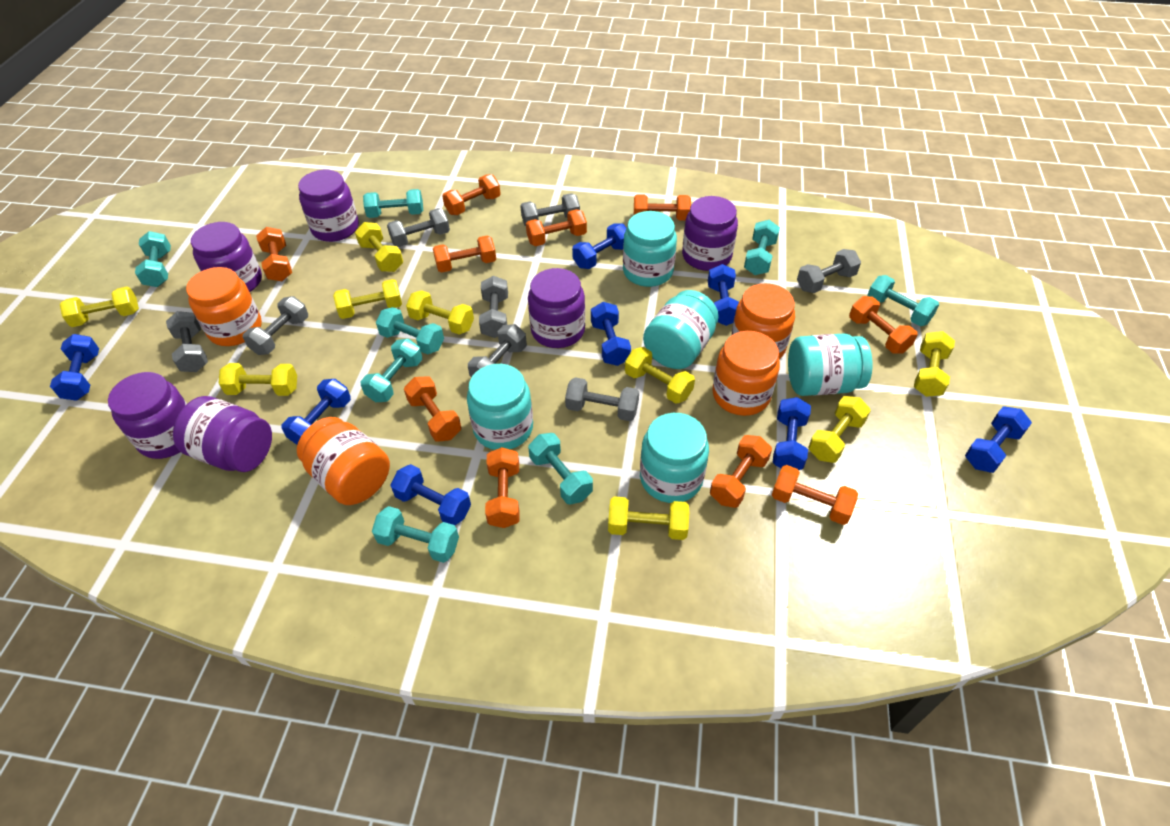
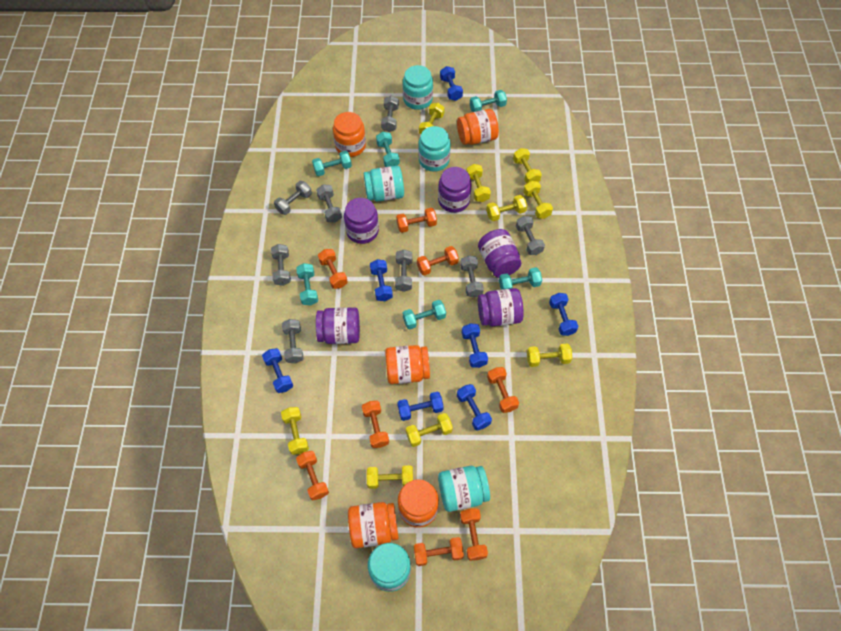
blue dumbbell: [50,334,99,401] [282,379,351,445] [391,464,471,525] [572,223,627,269] [591,302,631,366] [708,264,739,326] [773,397,811,470] [965,406,1032,473] = 8 -> [262,348,293,393] [370,259,393,301] [397,391,444,421] [440,66,463,101] [457,384,492,430] [462,323,488,368] [549,293,579,336] = 7
orange dumbbell: [256,227,292,281] [404,377,462,442] [433,235,496,273] [442,174,501,215] [485,447,520,528] [526,209,587,246] [634,194,691,221] [710,435,772,508] [772,465,858,525] [849,296,918,354] = 10 -> [296,451,329,500] [318,249,348,289] [362,401,389,448] [396,208,437,233] [414,537,464,566] [417,246,459,276] [460,508,488,561] [487,367,519,413] = 8
orange jar: [186,267,262,346] [297,417,390,505] [712,331,780,416] [731,283,795,359] = 4 -> [333,112,366,157] [348,502,398,548] [385,345,430,384] [398,479,439,528] [457,109,499,145] = 5
purple jar: [108,372,187,459] [173,396,272,472] [191,222,262,292] [298,170,359,242] [528,268,585,348] [682,196,738,271] = 6 -> [316,307,360,344] [344,198,379,244] [438,167,472,213] [478,229,521,278] [478,288,524,326] = 5
turquoise dumbbell: [135,231,171,287] [360,338,422,402] [363,189,423,218] [372,506,459,563] [376,307,444,355] [528,433,593,504] [744,220,780,275] [867,275,939,326] = 8 -> [296,263,318,306] [312,151,352,176] [376,132,400,167] [403,300,446,330] [470,90,507,112] [499,267,542,289] = 6

